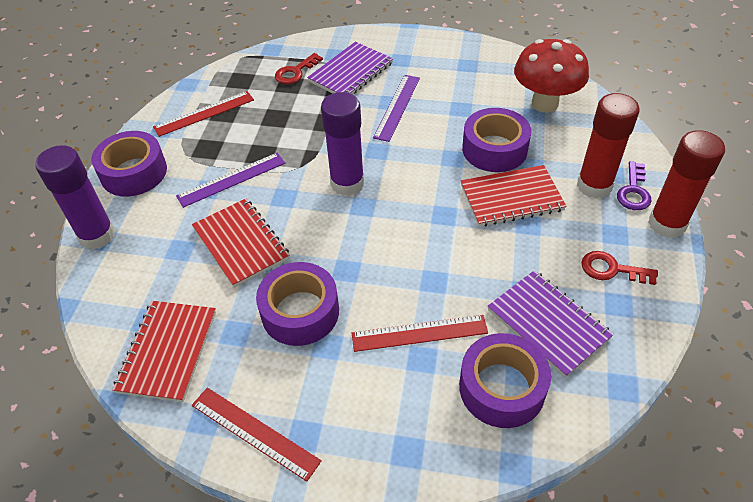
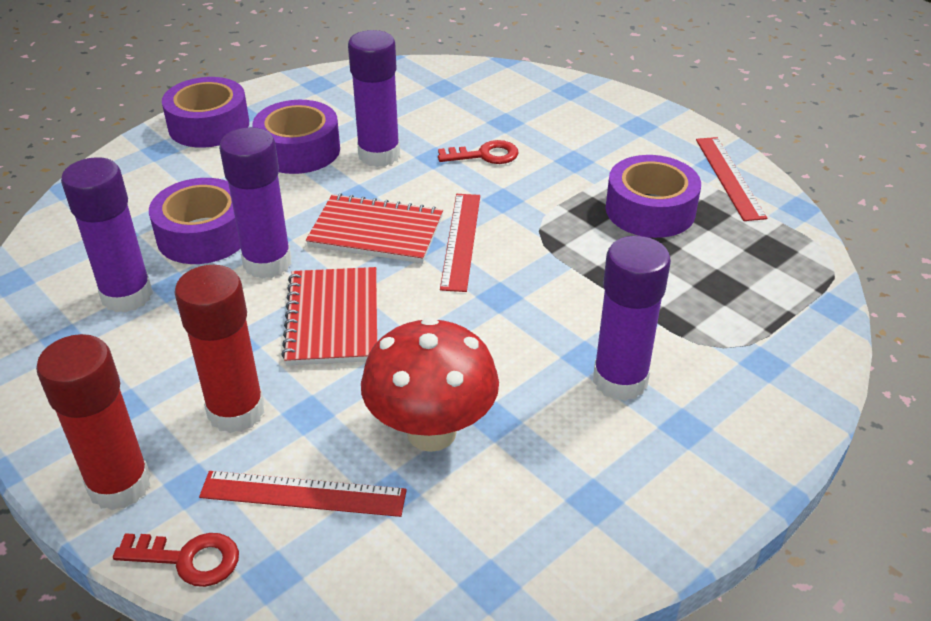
purple glue stick: [35,145,115,250] [321,92,364,196] = 2 -> [61,157,153,313] [219,127,292,279] [348,30,400,167] [593,236,671,401] = 4
purple key: [617,161,652,210] = 1 -> none = 0
purple notebook: [307,42,393,95] [488,270,614,378] = 2 -> none = 0
purple ruler: [176,153,285,208] [373,75,420,142] = 2 -> none = 0
red notebook: [113,301,216,402] [192,199,290,288] [461,165,567,227] = 3 -> [281,267,377,365] [306,193,443,263] = 2

